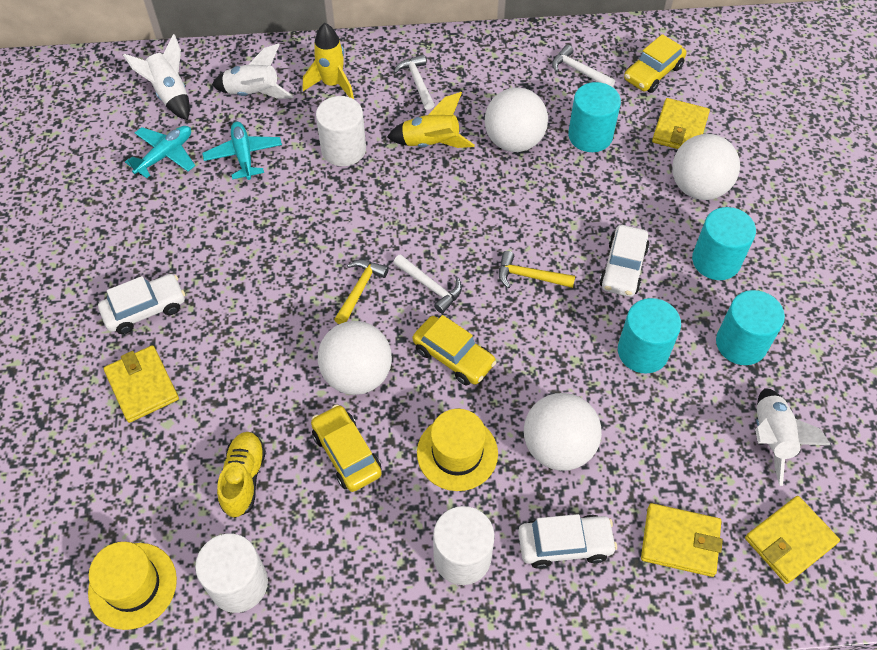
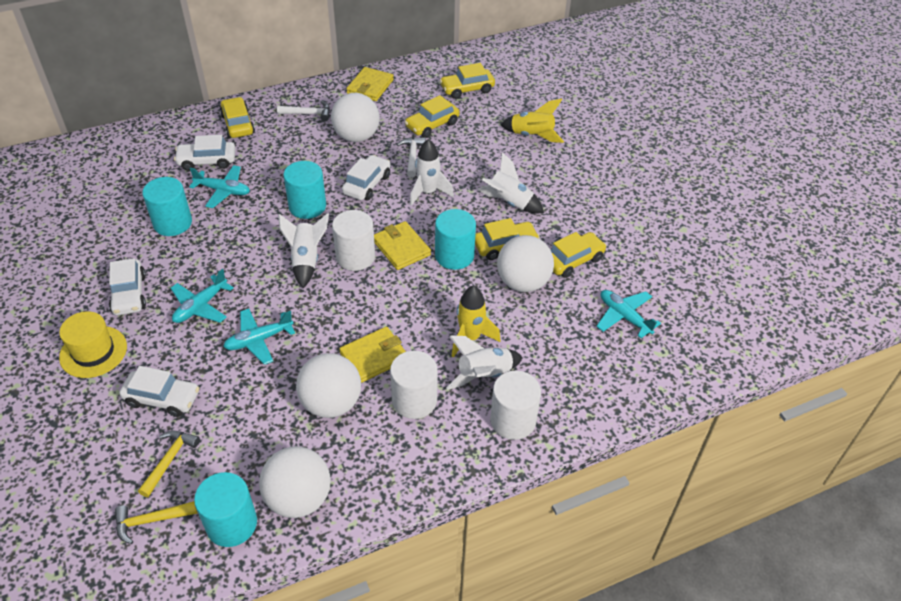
turquoise plane: [125,126,195,178] [202,122,282,180] = 2 -> [171,269,234,323] [189,165,250,208] [223,309,295,365] [596,290,661,338] = 4
white car: [98,274,185,334] [518,514,617,569] [600,225,650,297] = 3 -> [109,258,146,315] [119,366,199,417] [174,135,236,171] [342,155,390,201] = 4
white hammer: [393,254,462,313] [394,55,435,110] [552,45,615,87] = 3 -> [277,101,330,121] [397,137,426,177] = 2
white rocket: [123,34,190,120] [212,44,294,99] [755,388,830,486] = 3 -> [278,213,329,288] [410,139,454,206] [446,335,523,390] [477,152,544,213] = 4
yellow car: [311,404,382,492] [413,315,497,386] [624,34,687,93] = 3 -> [220,97,255,138] [405,95,460,138] [440,63,495,99] [475,218,540,260] [551,232,607,278] = 5
yellow hat: [88,542,177,630] [417,409,498,491] = 2 -> [59,311,127,378] = 1
yellow shoe: [217,432,266,518] = 1 -> none = 0
yellow wallet: [104,345,179,423] [641,503,723,577] [652,98,710,149] [745,496,840,584] = 4 -> [339,326,406,383] [346,67,394,101] [374,221,431,270] = 3

